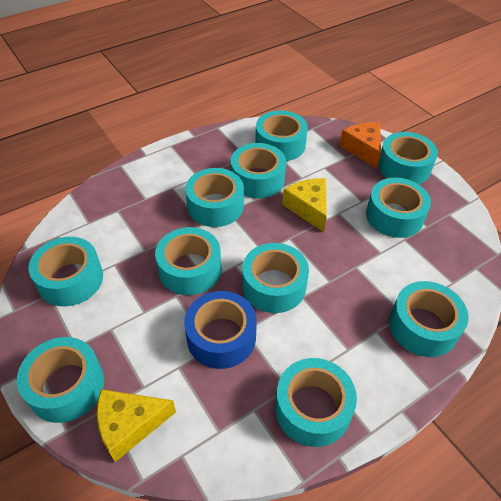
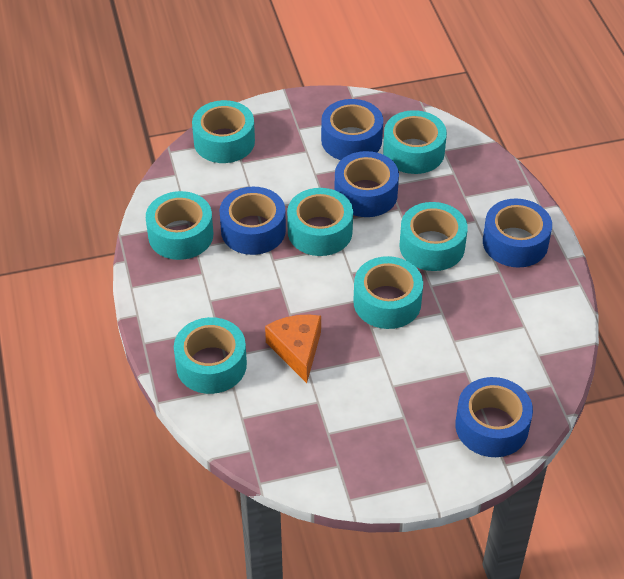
blue tape: [184,291,257,369] = 1 -> [219,187,286,255] [321,99,383,160] [334,151,399,217] [455,377,533,457] [483,198,552,268] = 5
turquoise tape: [17,337,104,423] [28,237,103,306] [155,227,221,295] [185,168,244,227] [231,143,286,198] [242,243,309,313] [255,110,308,161] [275,358,357,447] [366,178,431,238] [378,132,438,184] [389,281,468,357] = 11 -> [146,191,213,260] [174,317,247,394] [192,100,255,163] [287,188,353,256] [353,256,423,329] [383,110,447,174] [399,202,468,271] = 7
yellow cheese: [97,389,176,462] [282,178,327,232] = 2 -> none = 0

